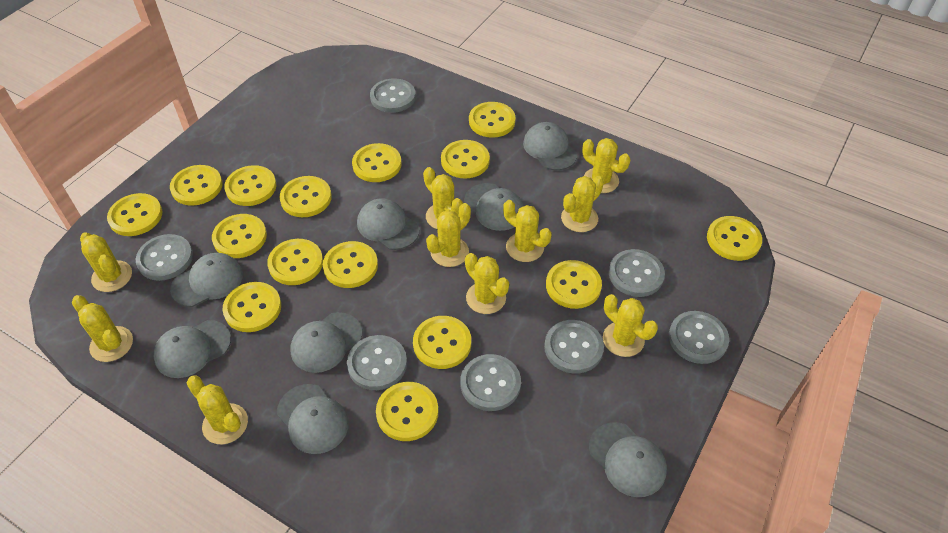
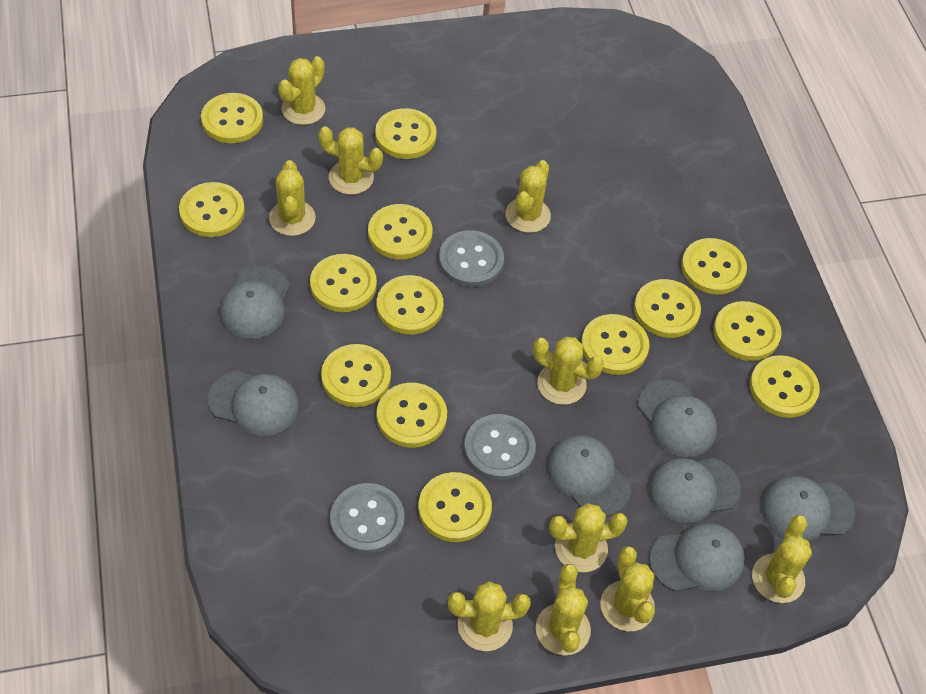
grey button: [136,234,193,281] [347,335,407,390] [370,78,416,113] [460,354,521,411] [544,320,604,374] [609,249,665,297] [669,311,729,364] = 7 -> [330,483,405,554] [439,230,504,287] [464,414,536,481] = 3
grey cap: [153,320,231,378] [170,253,243,307] [277,384,349,454] [290,312,362,373] [357,198,420,250] [464,183,524,231] [523,122,577,171] [589,422,667,497] = 8 -> [208,371,299,436] [220,266,290,339] [547,435,631,517] [638,380,717,457] [648,458,741,523] [649,523,745,592] [761,476,855,541] = 7
yellow button: [107,193,162,236] [170,165,223,206] [212,214,267,258] [222,282,281,332] [224,165,276,206] [267,239,323,285] [279,176,332,217] [323,241,378,288] [352,143,401,182] [376,382,439,441] [413,316,471,369] [441,140,490,179] [469,102,516,138] [546,260,602,309] [707,216,762,261] = 15 -> [179,182,245,237] [201,93,263,143] [310,254,377,312] [321,344,391,407] [368,204,432,260] [375,108,437,159] [377,275,443,334] [377,383,447,448] [418,472,492,542] [581,314,649,375] [634,279,701,338] [681,238,747,294] [713,301,782,361] [750,355,820,418] = 14

